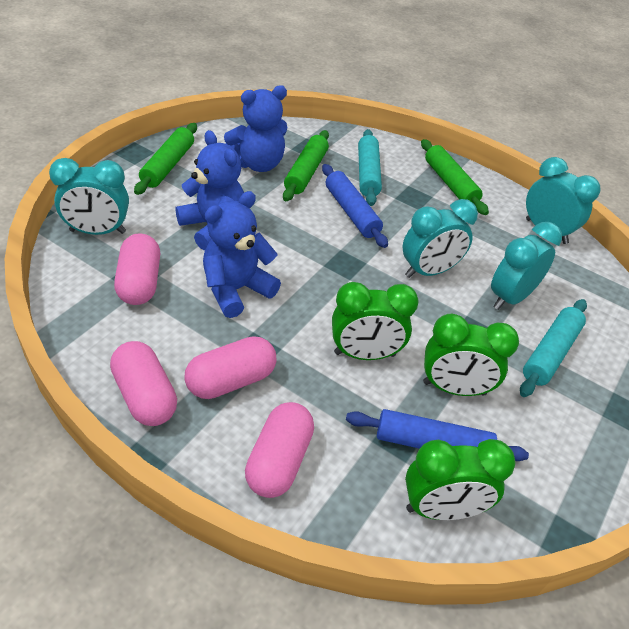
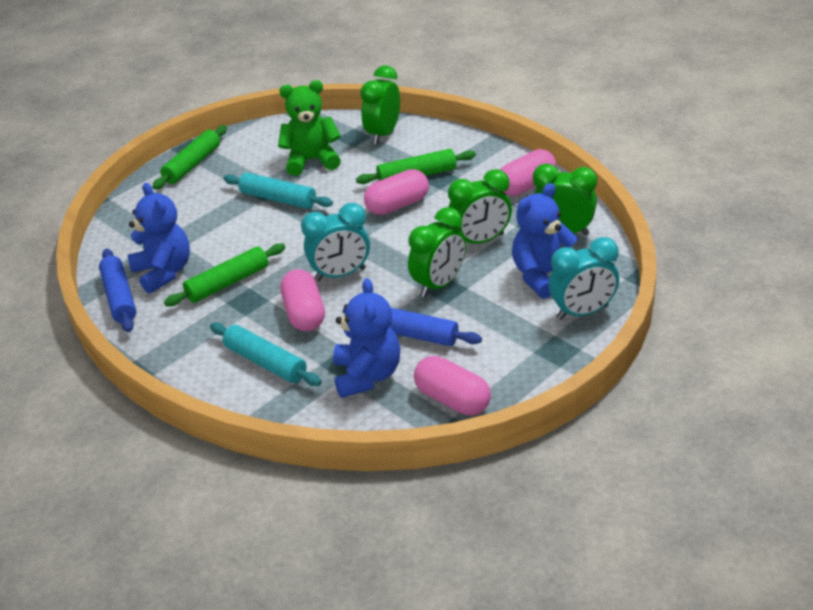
green clock: [332,282,418,360] [405,439,516,520] [423,314,519,396] = 3 -> [360,65,400,144] [408,207,466,297] [448,169,512,244] [533,164,597,236] = 4
green teddy bear: none = 0 -> [278,80,341,176] = 1
turquoise clock: [49,158,129,235] [403,199,478,278] [491,222,562,310] [526,157,601,244] = 4 -> [301,203,370,281] [549,237,619,320] = 2

